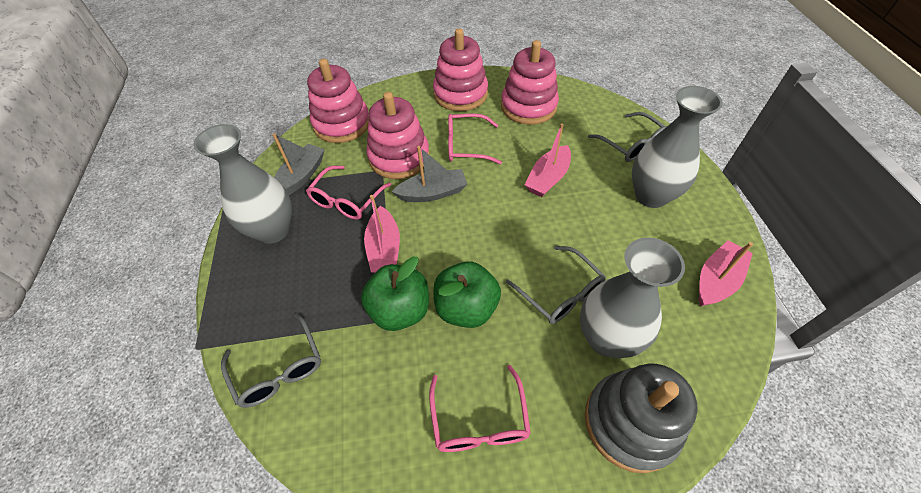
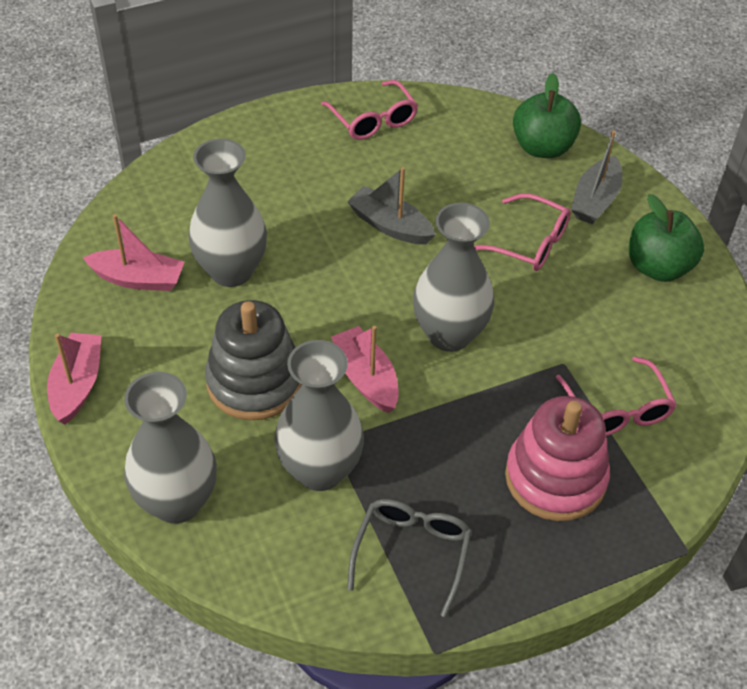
grey glasses: [221,313,321,408] [506,246,606,324] [588,112,667,162] = 3 -> [347,499,472,617] = 1
grey vase: [193,124,292,244] [580,238,685,358] [632,86,723,208] = 3 -> [124,372,217,524] [188,139,267,287] [274,340,364,491] [413,203,494,352] = 4
pink stacking toy: [307,59,369,143] [366,92,430,179] [433,28,488,111] [501,40,559,125] = 4 -> [505,396,610,521] = 1

